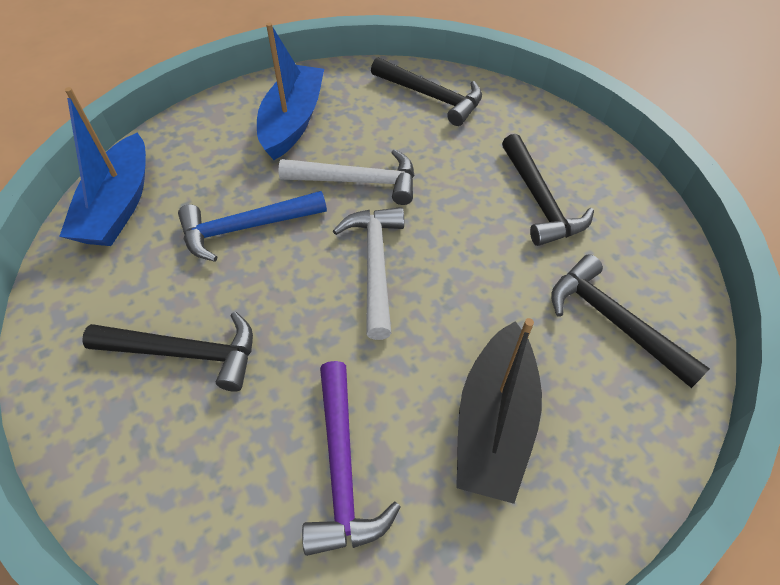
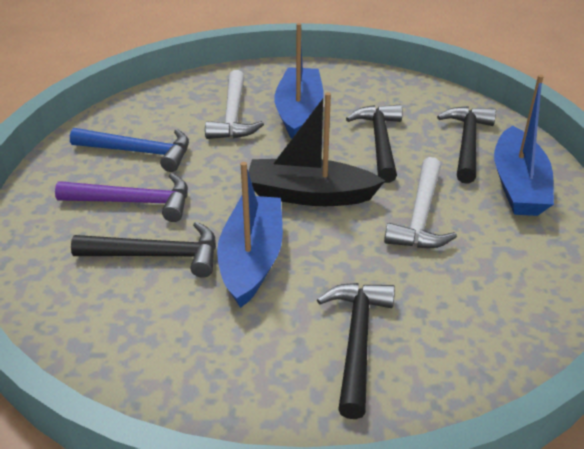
blue boat: [59,87,146,246] [257,23,324,160] = 2 -> [217,162,283,308] [274,23,324,138] [494,75,554,216] = 3

